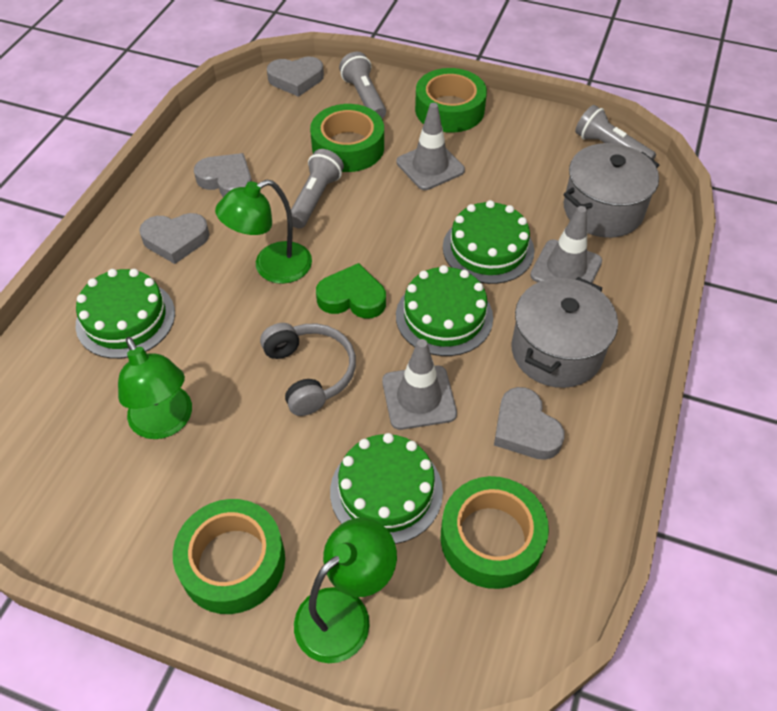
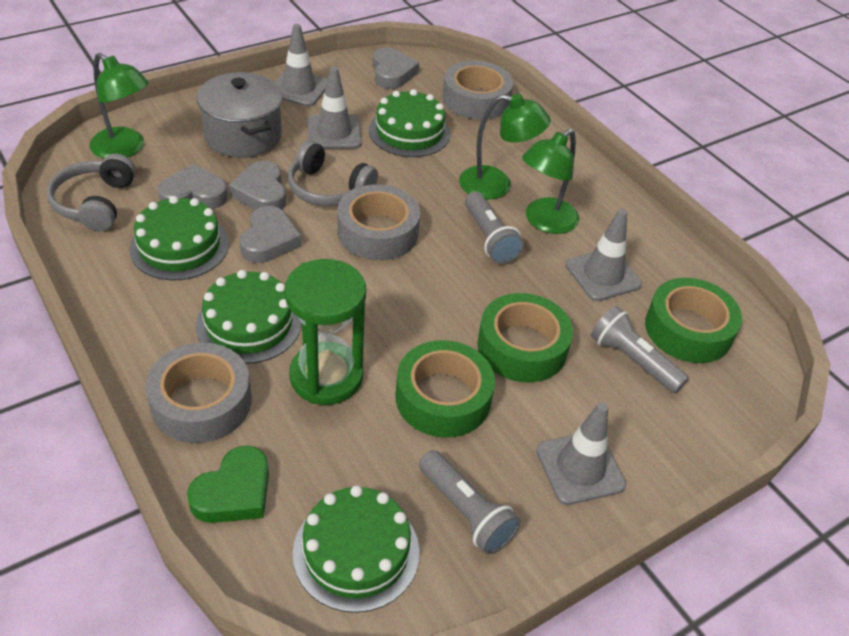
green hourglass: none = 0 -> [284,259,366,405] = 1
green tape: [173,499,285,614] [310,104,384,172] [415,68,487,133] [441,476,549,589] = 4 -> [396,340,495,437] [477,293,573,382] [645,278,742,363] = 3
grey headphones: [260,323,356,416] = 1 -> [47,154,136,231] [288,141,378,206] = 2
grey pot: [512,277,618,388] [563,143,659,238] = 2 -> [197,72,282,158] = 1
grey tape: none = 0 -> [145,343,251,443] [337,185,420,260] [442,61,513,120] = 3
grey traffic cone: [382,339,457,430] [397,103,465,190] [530,206,602,283] = 3 -> [275,24,328,107] [307,67,362,149] [536,403,626,505] [566,209,642,301] = 4

